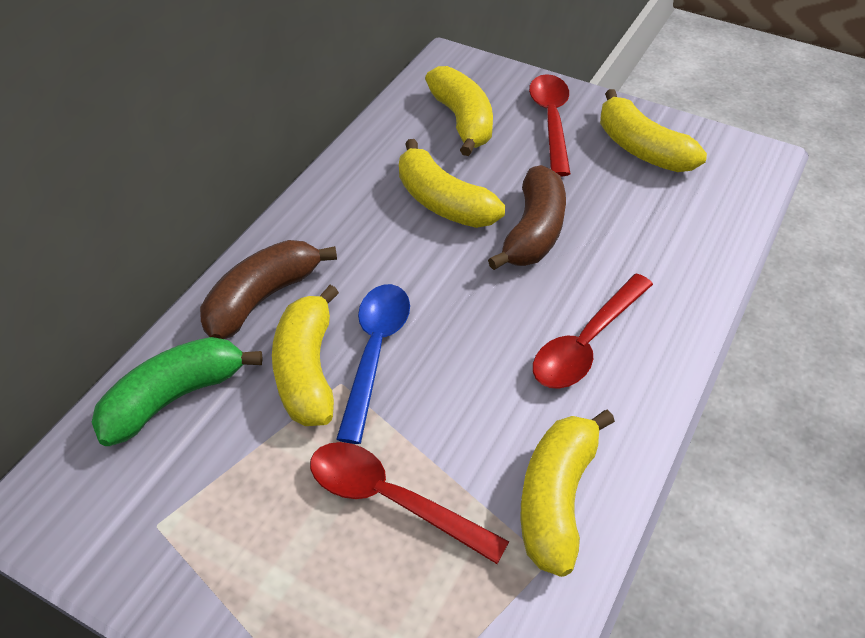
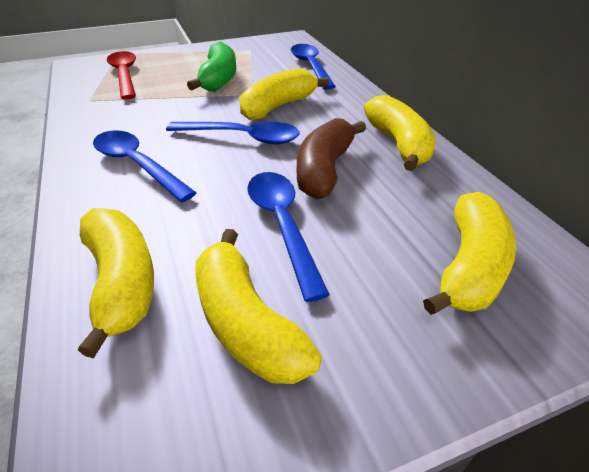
blue spoon: [336,284,410,444] = 1 -> [93,130,197,202] [166,122,300,145] [247,172,330,302] [291,44,336,90] = 4
brown banana: [200,240,337,339] [488,165,566,270] = 2 -> [297,118,366,200] = 1
red spoon: [310,442,509,564] [529,74,571,176] [533,273,653,389] = 3 -> [107,51,136,100] = 1

